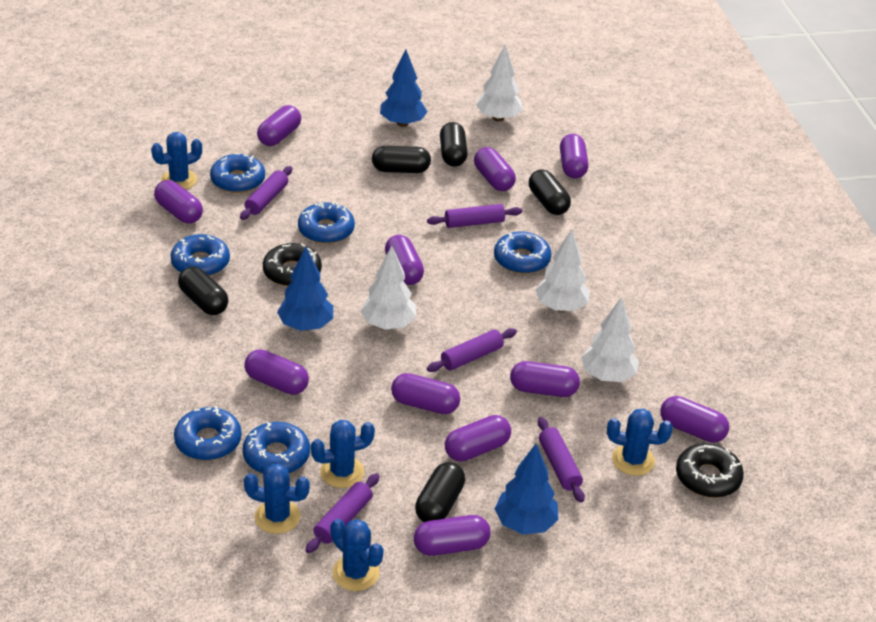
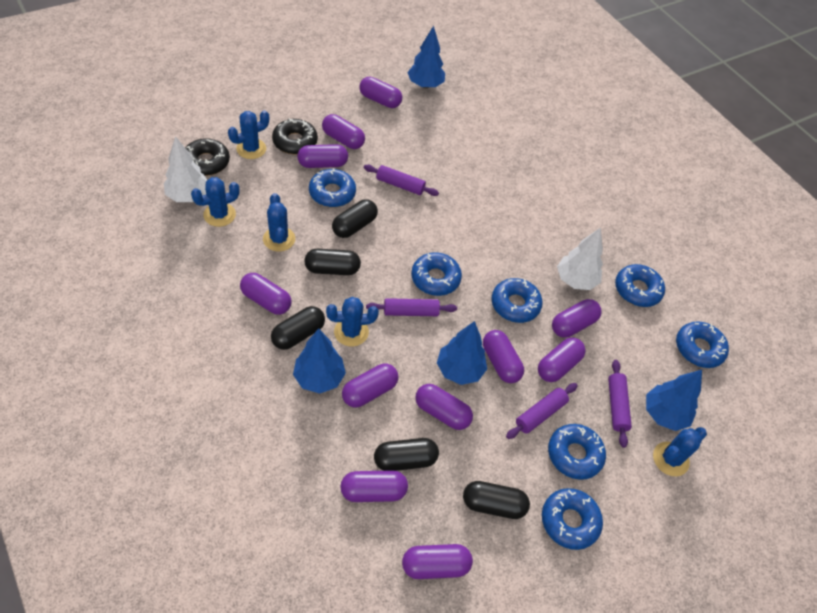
blue donut: [171,234,230,276] [174,406,242,460] [210,153,265,193] [243,422,310,474] [298,202,355,244] [494,232,552,274] = 6 -> [309,168,356,207] [411,252,462,296] [491,278,543,323] [542,488,603,550] [548,424,606,480] [615,264,665,307] [676,321,729,368] = 7
blue tree: [277,246,333,331] [380,49,427,127] [495,444,559,534] = 3 -> [293,328,346,394] [407,26,445,88] [437,321,487,385] [646,370,702,431] = 4
purple rolling pin: [240,166,292,220] [305,473,380,553] [427,204,522,228] [427,328,517,372] [538,417,585,503] = 5 -> [364,165,439,196] [366,298,457,316] [506,383,578,439] [608,360,632,448] = 4
white tree: [361,246,417,330] [476,45,523,122] [535,229,590,312] [581,297,639,382] = 4 -> [164,136,207,202] [557,227,603,290] = 2

